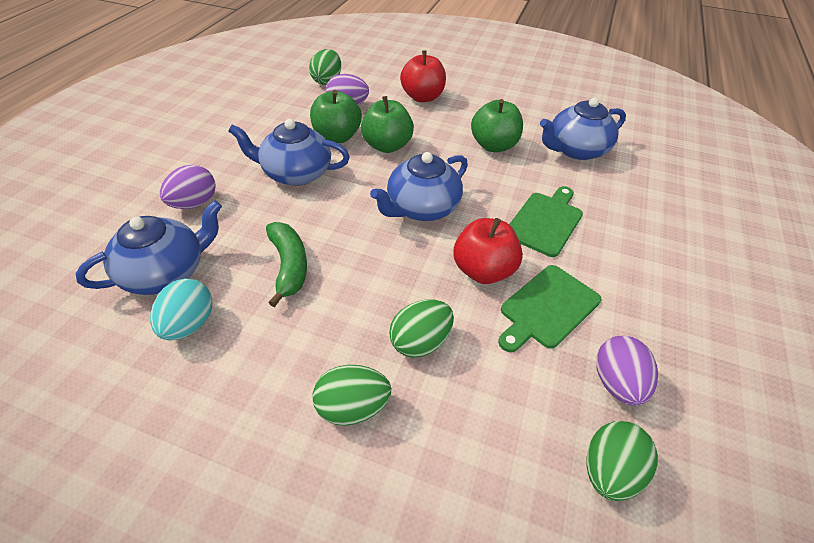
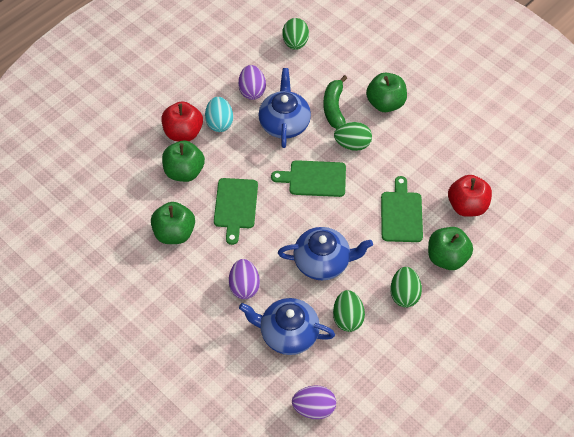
blue teapot: [76,200,222,295] [228,119,350,186] [370,152,468,221] [540,97,626,160] = 4 -> [239,298,335,355] [258,68,311,148] [278,227,373,281] = 3
green apple: [310,90,362,143] [361,96,414,153] [471,99,523,152] = 3 -> [151,202,195,244] [162,141,205,182] [366,73,407,112] [428,227,473,270] = 4
green cutting board: [498,265,601,352] [509,186,583,257] = 2 -> [214,178,258,245] [271,160,346,197] [381,176,423,242] = 3

